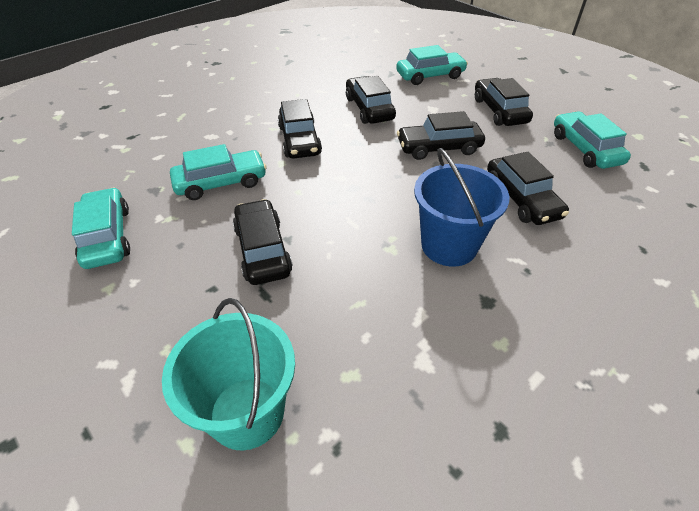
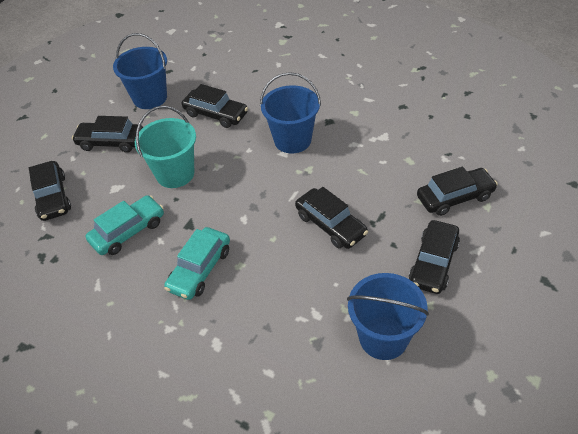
blue bucket: [414,148,509,267] = 1 -> [113,33,167,109] [260,72,321,154] [347,273,429,360] = 3
turquoise car: [72,187,130,269] [170,144,267,200] [396,45,468,85] [554,111,631,169] = 4 -> [86,195,164,255] [164,227,230,300] = 2

